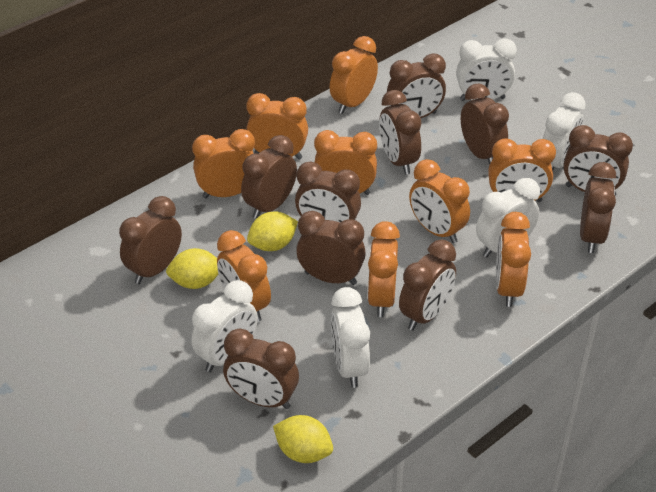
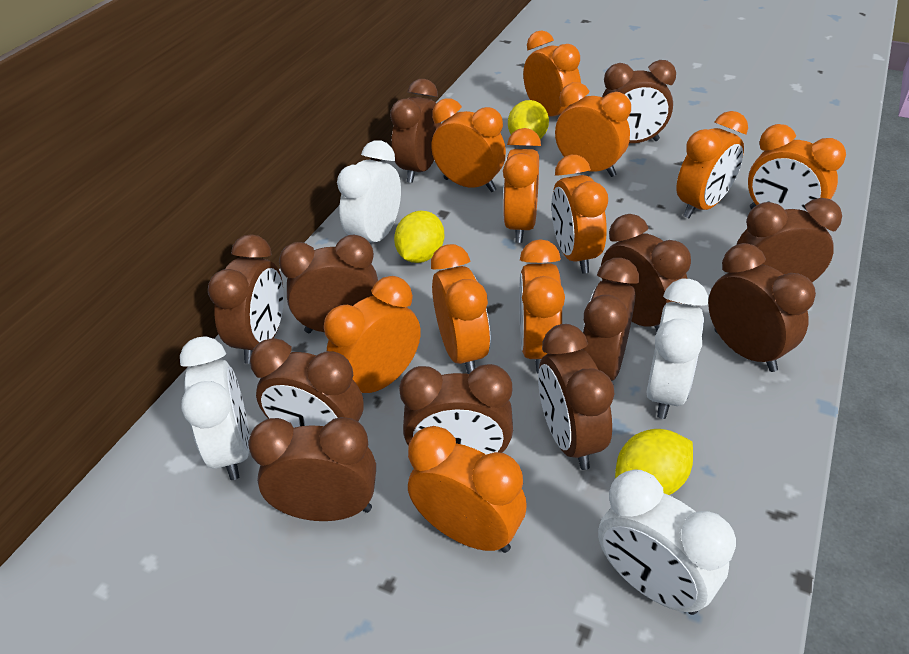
brown clock: [119,196,182,284] [223,329,299,409] [241,135,297,219] [295,162,361,223] [296,211,366,285] [379,90,421,175] [387,53,446,118] [399,240,456,330] [461,84,509,165] [563,125,633,195] [580,162,616,253] = 11 -> [208,234,284,364] [248,417,376,521] [250,338,364,428] [279,235,378,333] [390,79,441,183] [399,364,513,455] [538,324,614,470] [582,258,639,381] [601,214,691,331] [602,60,676,143] [708,243,816,372] [736,198,842,282] = 12
orange clock: [192,129,255,198] [217,230,271,322] [246,93,308,160] [314,130,377,195] [330,36,378,114] [367,221,400,317] [409,159,470,243] [488,138,556,202] [496,212,531,307] = 9 -> [324,276,421,393] [408,426,527,553] [431,98,506,192] [431,244,490,374] [503,128,541,243] [519,239,565,373] [523,30,581,117] [551,155,608,274] [555,82,631,177] [676,111,748,218] [748,124,846,212] = 11
white clock: [191,280,258,372] [331,287,370,388] [456,38,517,101] [476,178,540,258] [543,92,586,171] = 5 -> [180,336,250,480] [337,140,401,243] [598,470,736,615] [646,279,708,419] = 4

